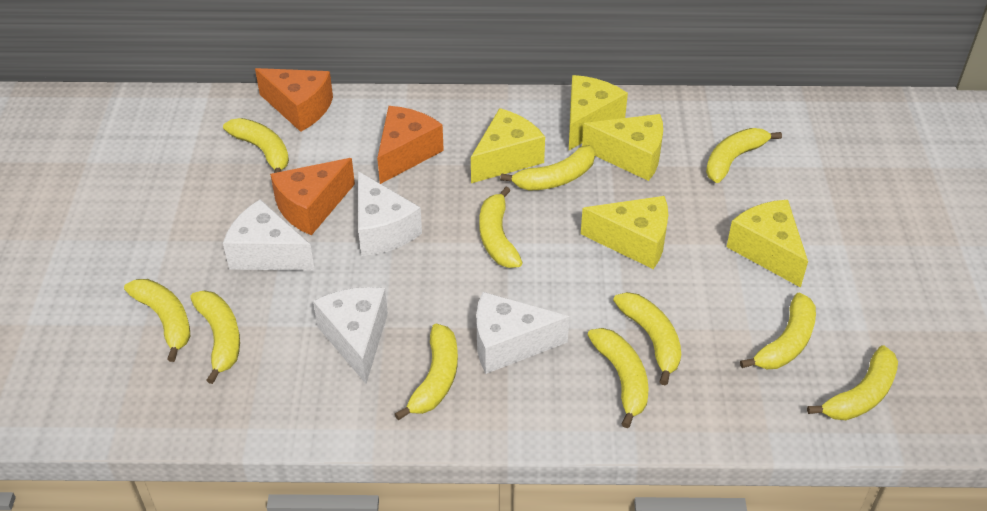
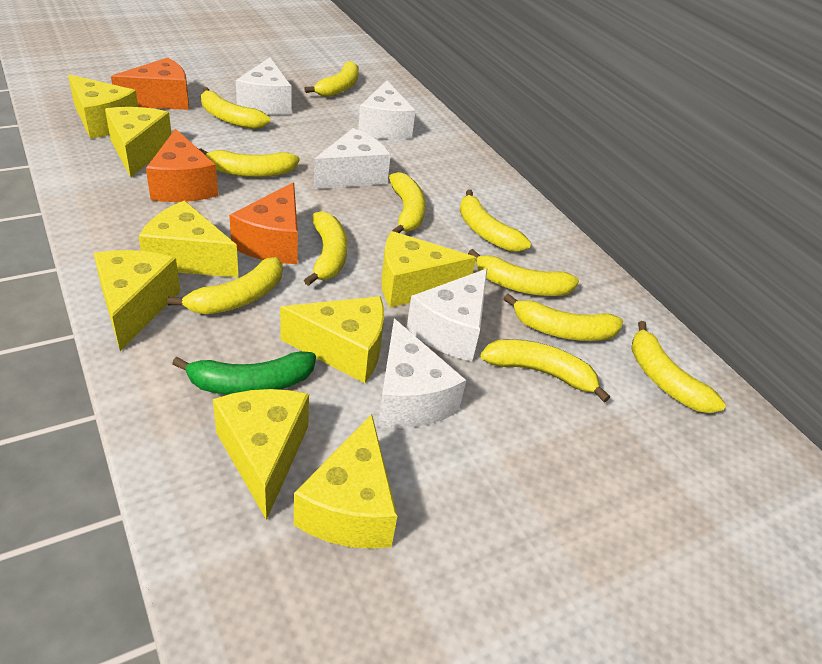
green banana: none = 0 -> [172,351,316,395] = 1
white cheese: [223,199,315,271] [313,287,388,384] [358,171,422,256] [476,292,569,374] = 4 -> [236,57,292,115] [314,128,391,189] [358,80,416,139] [378,319,466,428] [406,269,487,361] = 5
yellow cheese: [471,108,545,183] [569,75,628,150] [581,196,668,269] [582,114,663,181] [726,200,808,288] = 5 -> [68,75,138,139] [94,250,180,351] [105,107,172,177] [138,200,239,278] [213,389,309,520] [280,296,384,383] [294,414,397,549] [381,231,476,308] = 8

